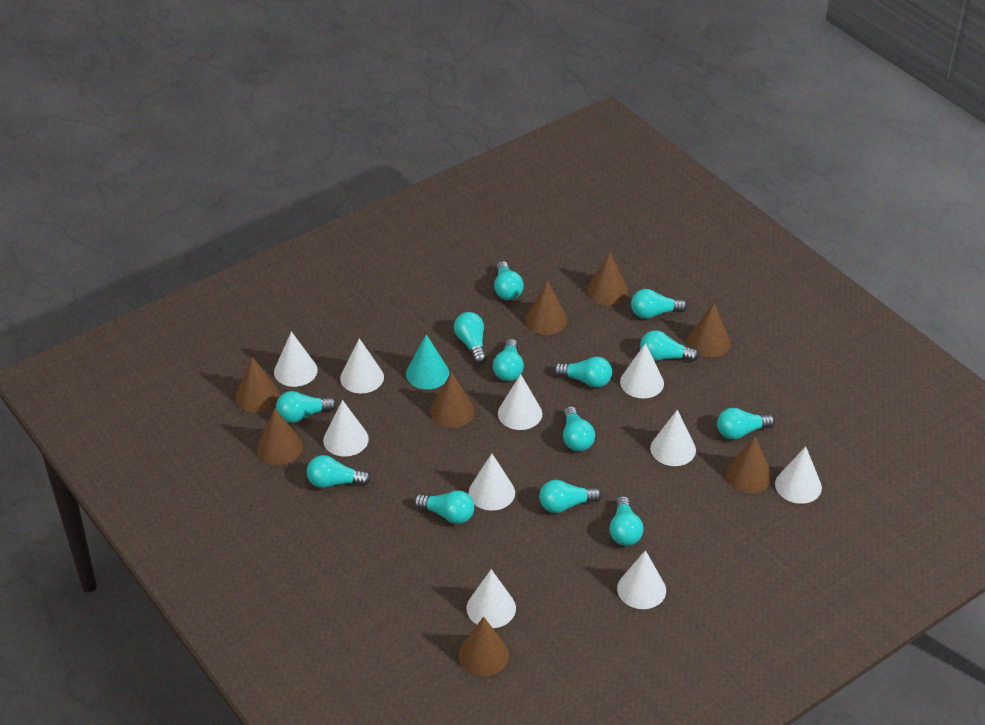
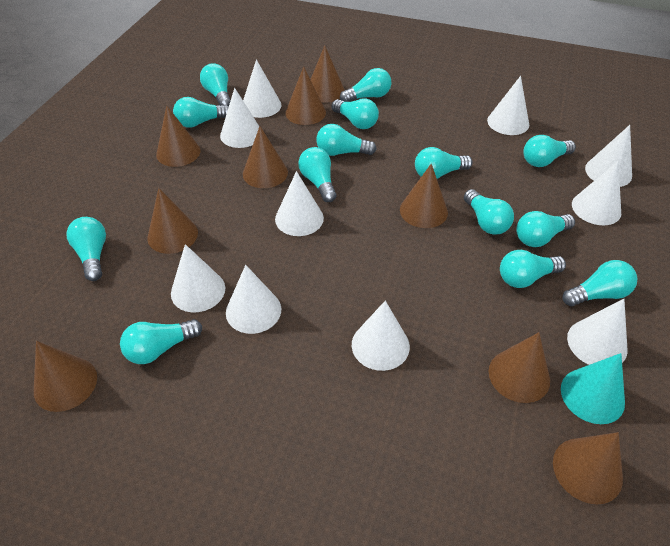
brown cone: [235,357,280,412] [257,409,303,465] [430,372,475,428] [458,616,509,676] [525,280,567,335] [587,252,628,306] [688,303,731,357] [726,436,772,493] = 8 -> [34,341,97,412] [147,188,198,254] [156,105,200,167] [243,126,288,188] [285,66,326,125] [310,45,345,103] [400,164,448,228] [489,332,550,403] [553,432,623,505] = 9
turquoise light bulb: [276,391,337,423] [307,455,371,488] [414,490,474,524] [454,312,487,364] [493,339,524,381] [494,261,524,300] [539,480,602,513] [553,357,612,388] [563,406,595,451] [609,496,643,546] [631,289,687,319] [640,330,699,361] [717,408,775,440] = 13 -> [66,217,106,281] [120,319,202,364] [173,97,229,128] [200,63,231,106] [298,147,337,202] [316,124,377,156] [332,98,379,129] [340,68,391,102] [415,147,473,179] [464,189,514,235] [500,250,566,288] [516,211,575,247] [523,135,576,167] [562,260,637,306] = 14

